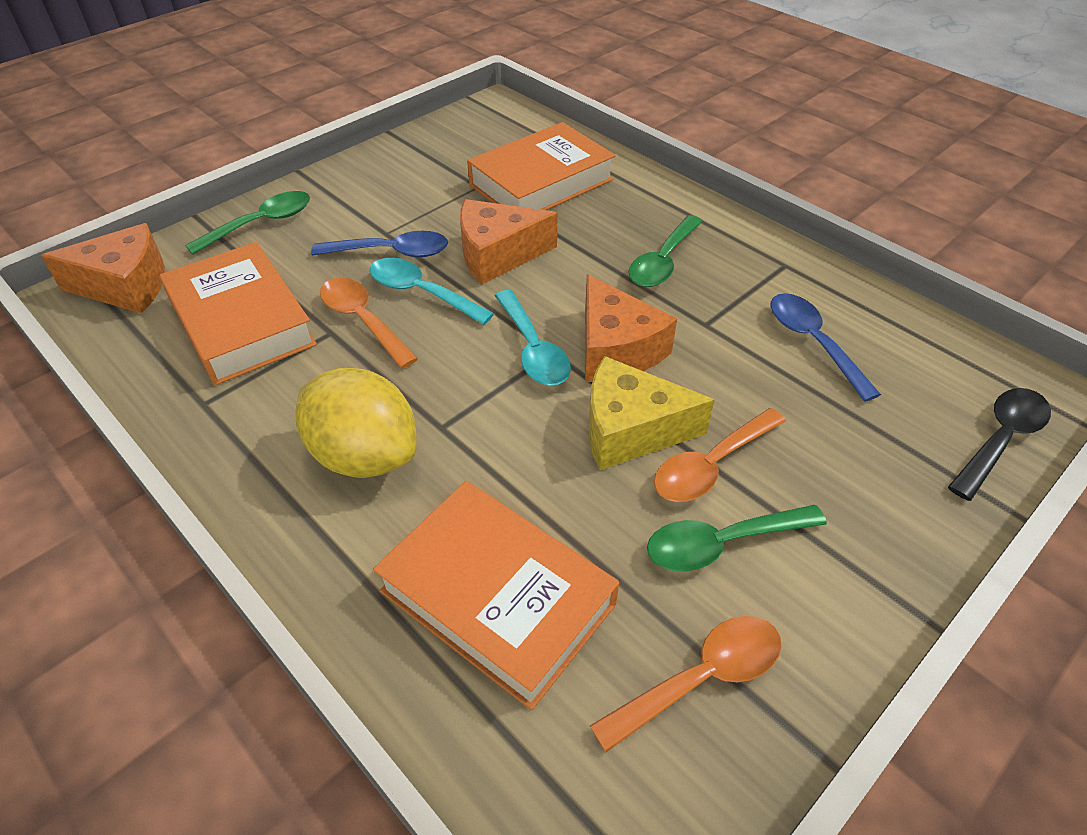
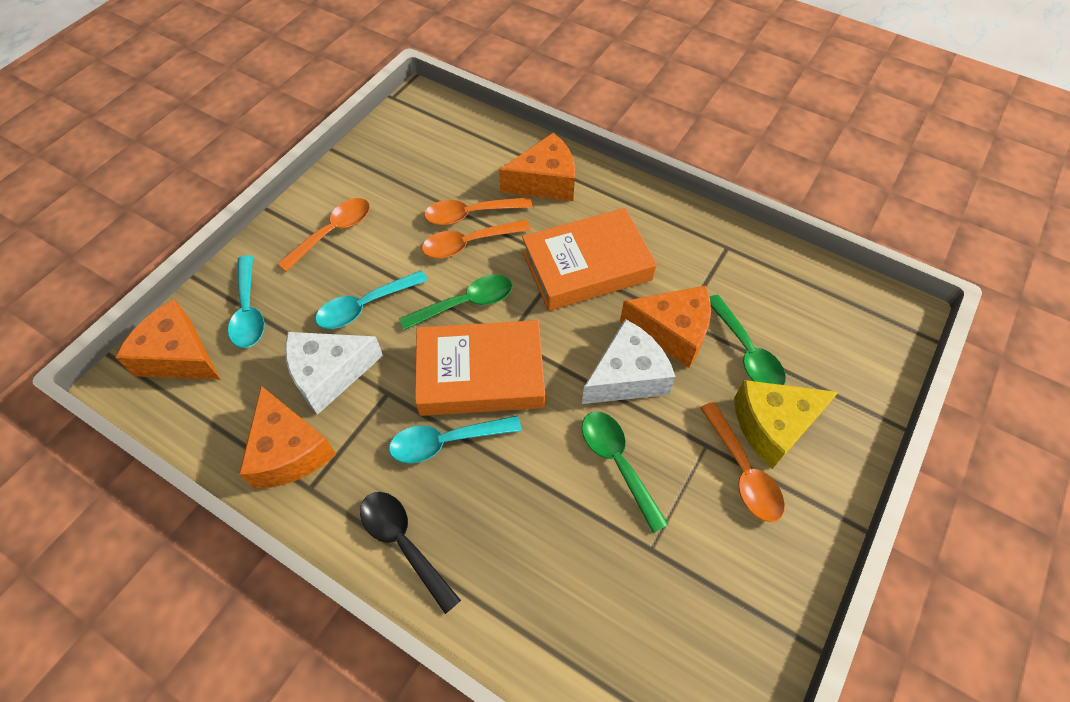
blue spoon: [311,231,448,257] [771,293,881,402] = 2 -> none = 0
orange book: [159,242,317,385] [373,481,619,710] [467,122,616,210] = 3 -> [415,320,545,416] [522,208,657,311] = 2
orange cheese: [41,223,165,313] [460,199,558,285] [585,275,677,382] = 3 -> [115,300,220,380] [239,386,336,489] [499,133,575,201] [620,286,711,368] = 4
orange spoon: [320,277,418,369] [590,616,782,752] [654,408,786,502] = 3 -> [277,198,370,272] [422,220,531,258] [424,197,532,225] [700,402,785,522] = 4
turquoise spoon: [370,258,494,325] [495,290,571,386] = 2 -> [228,255,265,348] [315,270,428,329] [389,416,522,463] = 3
white cheese: none = 0 -> [285,332,383,415] [582,319,676,404] = 2
yellow lemon: [296,368,416,478] = 1 -> none = 0

